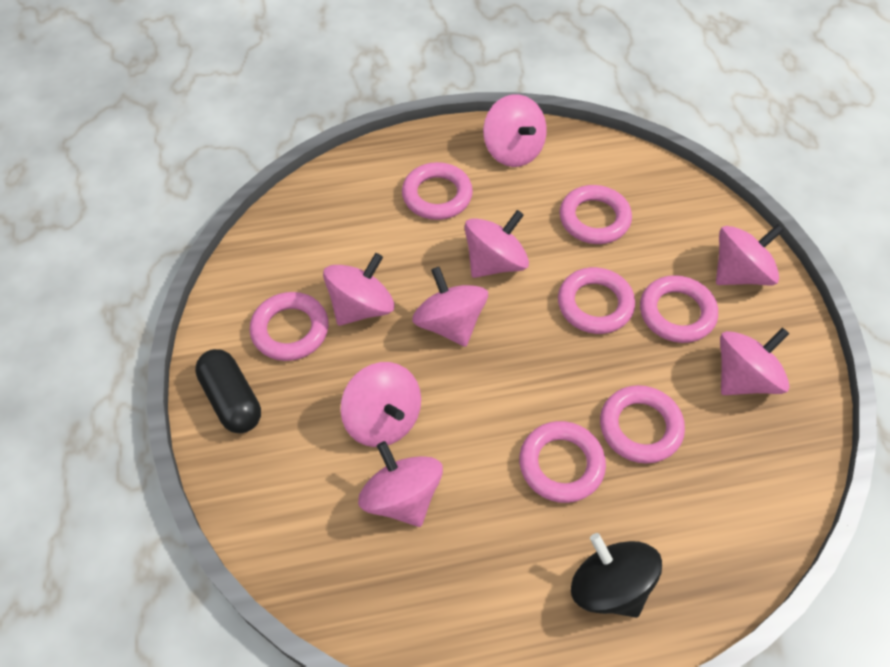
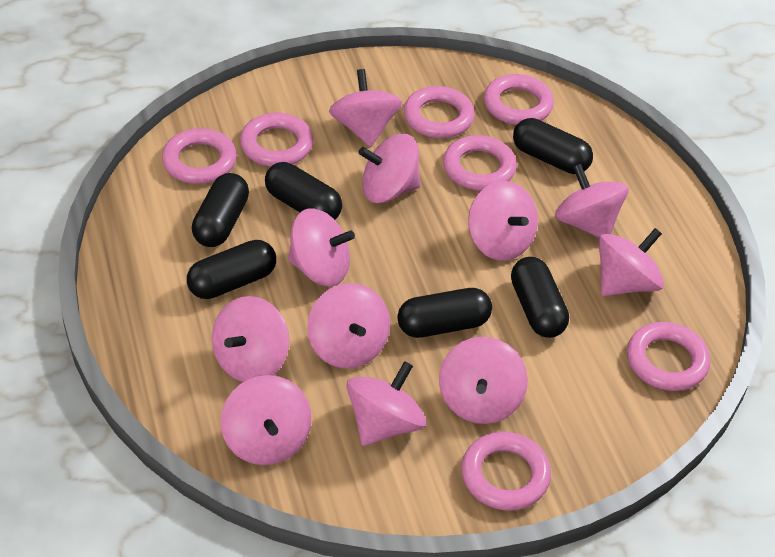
black capsule: [195,349,261,433] = 1 -> [187,240,276,299] [192,173,249,247] [265,162,342,220] [397,288,492,338] [511,257,569,338] [513,118,593,174] = 6
black spinning top: [571,533,662,618] = 1 -> none = 0
pink spinning top: [323,253,394,326] [341,362,421,447] [358,441,443,527] [412,267,488,347] [465,210,529,278] [483,94,547,167] [716,224,784,285] [720,328,790,395] = 8 -> [212,296,290,382] [220,375,312,465] [288,208,355,286] [307,283,390,369] [329,69,402,147] [346,361,426,446] [359,134,421,203] [439,337,528,424] [468,181,538,261] [555,164,629,238] [598,228,664,296] = 11

